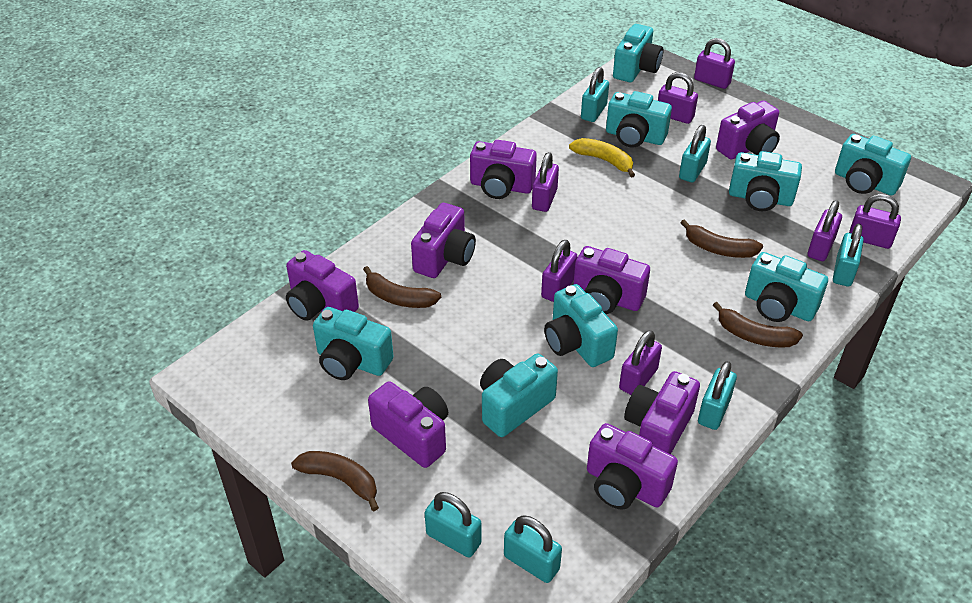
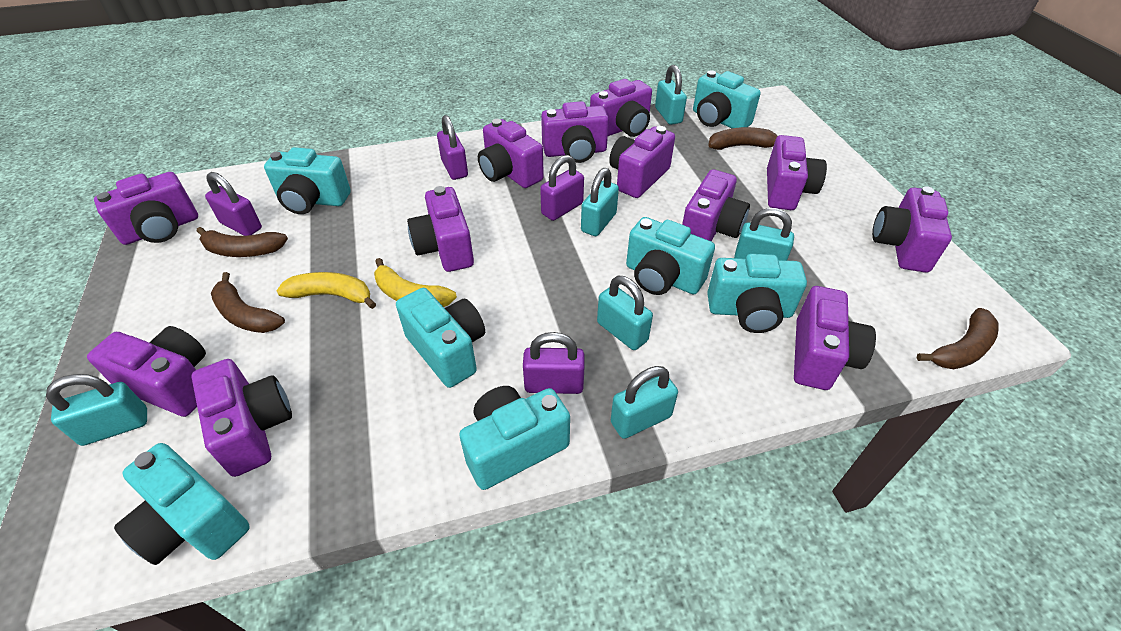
purple camera: [286,250,359,321] [368,381,448,468] [411,203,476,278] [470,140,537,199] [573,246,650,314] [587,423,678,509] [624,371,700,454] [716,101,780,159] = 8 -> [87,326,206,417] [94,172,198,245] [191,359,292,477] [407,186,474,272] [478,119,544,188] [541,101,609,163] [590,79,652,137] [609,126,675,198] [682,169,750,241] [767,135,827,210] [794,286,876,390] [872,186,952,273] = 12
purple padlock: [532,152,559,212] [541,240,578,302] [619,330,662,395] [658,72,698,124] [694,38,735,89] [808,200,842,261] [849,194,901,249] = 7 -> [205,172,262,236] [437,115,468,180] [523,332,585,394] [540,155,584,221] = 4
turquoise camera: [313,307,394,380] [480,353,558,437] [544,284,618,367] [606,91,672,148] [613,24,663,82] [729,151,802,211] [745,252,828,322] [835,134,911,196] = 8 -> [114,443,250,565] [264,147,351,214] [396,288,485,388] [459,386,570,490] [626,217,715,295] [693,70,761,128] [707,254,807,333] = 7
yellow banana: [569,138,635,177] = 1 -> [276,272,376,309] [374,258,457,307] = 2

